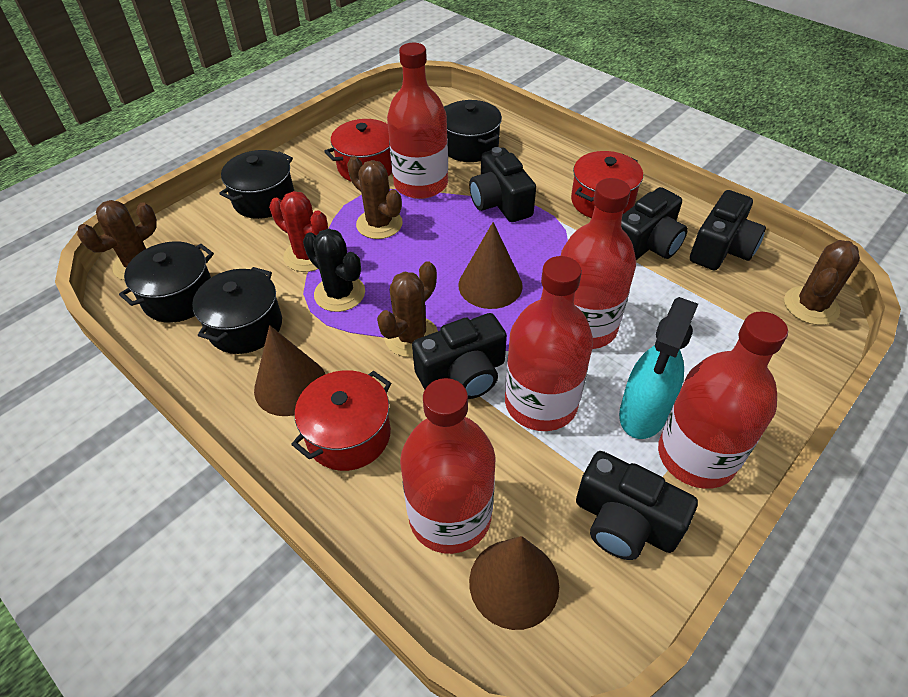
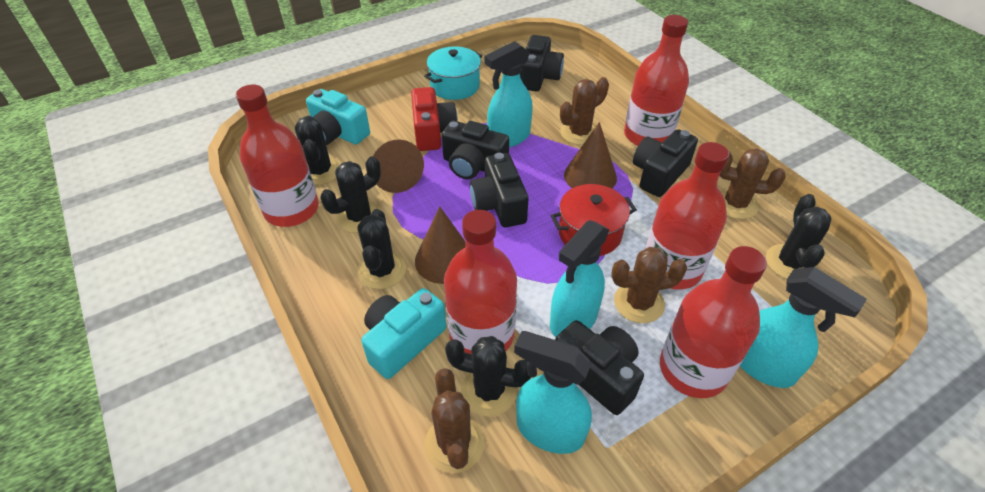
black cactus: [303,228,365,312] = 1 -> [295,116,340,185] [320,156,381,233] [357,209,406,289] [445,336,531,416] [766,194,832,279] = 5
black pot: [119,241,214,323] [192,267,282,354] [219,150,294,219] [444,100,502,162] = 4 -> none = 0
red cactus: [269,191,328,272] = 1 -> none = 0
red camera: none = 0 -> [411,87,458,151] = 1
red pot: [291,370,391,471] [324,119,392,182] [571,151,643,218] = 3 -> [551,184,637,256] = 1
turquoise camera: none = 0 -> [306,89,370,145] [361,288,446,379] = 2
turquoise pot: none = 0 -> [424,46,482,100] = 1
turquoise spray bottle: [619,297,698,439] = 1 -> [484,41,533,147] [514,331,592,454] [550,220,610,337] [740,267,866,388] = 4

